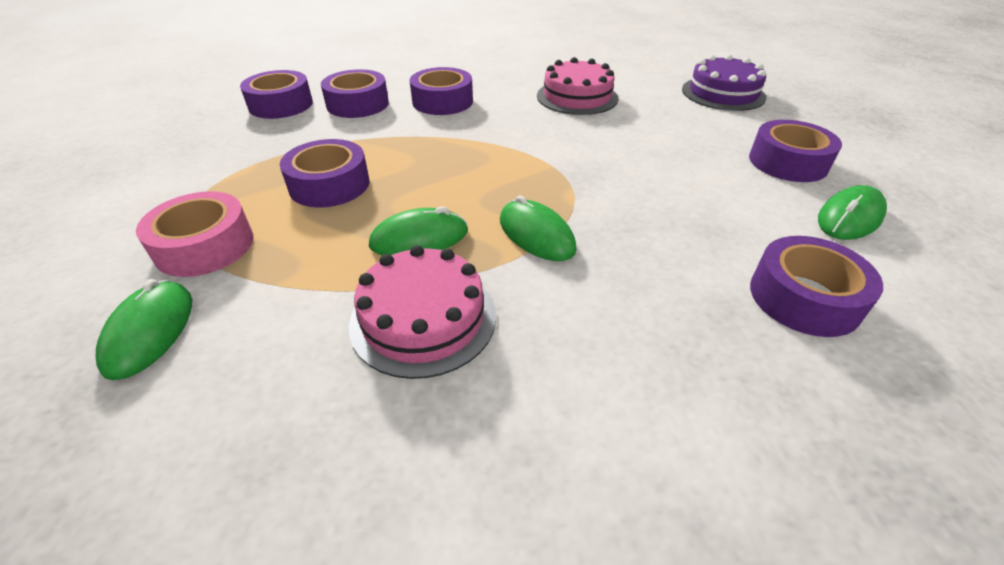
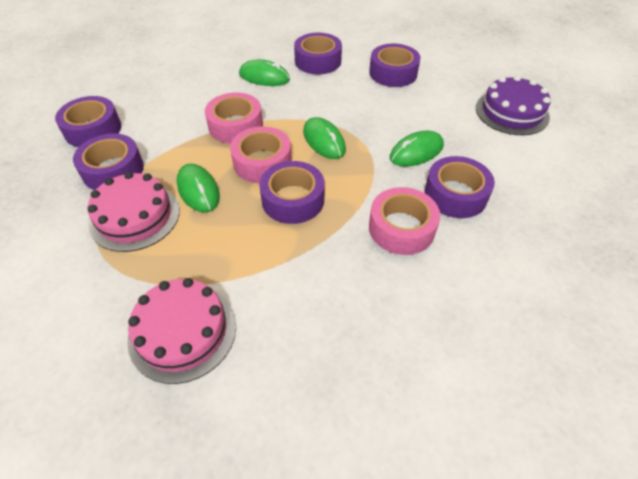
pink tape: [136,191,253,277] = 1 -> [205,92,263,144] [230,126,292,183] [369,187,440,255] = 3

